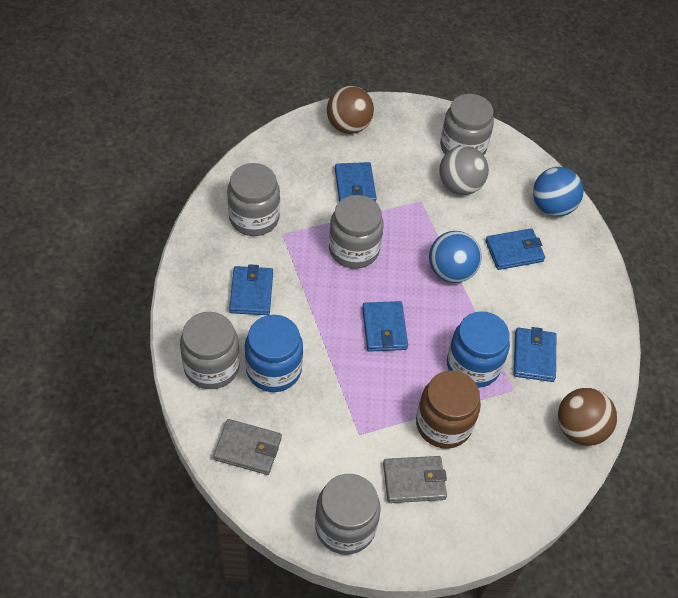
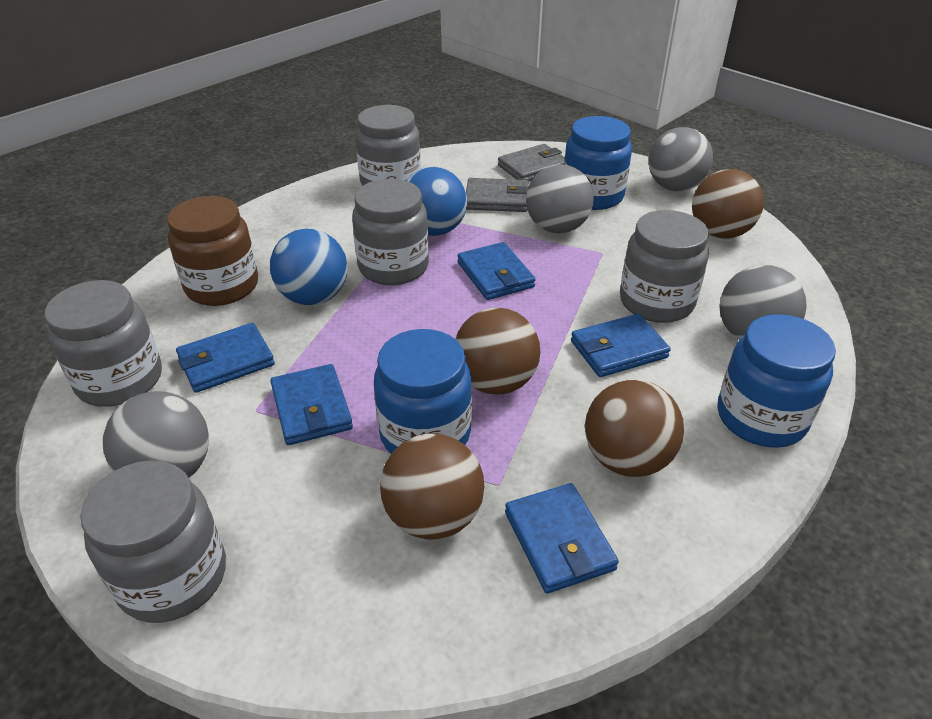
blue jar: [245,315,303,392] [447,311,510,388] = 2 -> [374,329,472,454] [564,116,632,210] [717,314,836,448] = 3
brown ball: [327,86,374,134] [558,388,617,446] = 2 -> [380,433,484,539] [456,307,541,395] [585,380,684,477] [692,169,764,239] = 4
grey ball: [439,146,489,195] = 1 -> [103,391,209,478] [526,164,594,233] [649,127,713,192] [719,265,807,340] = 4

